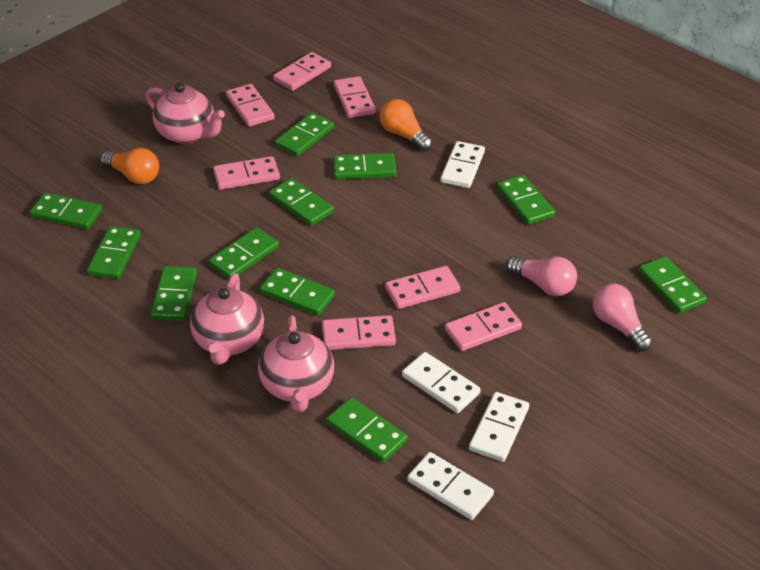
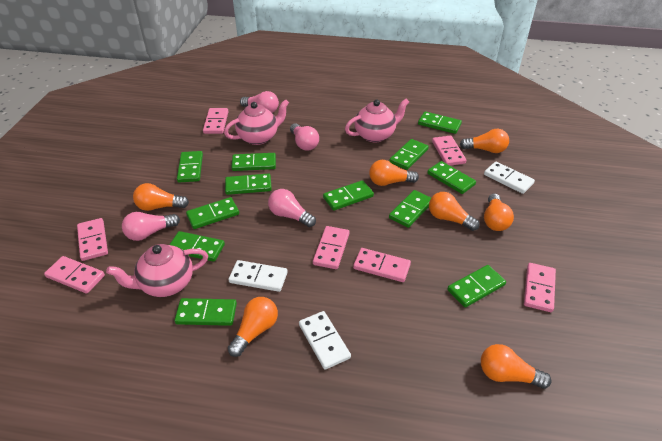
green domino: [30,192,102,229] [87,226,141,279] [151,266,197,321] [209,227,279,279] [260,268,335,316] [269,178,334,226] [275,112,334,156] [327,397,408,462] [333,153,396,179] [497,175,555,225] [639,256,707,313] = 11 -> [169,231,225,262] [174,298,237,326] [177,151,203,183] [186,197,239,229] [225,173,272,195] [231,153,276,171] [323,180,374,211] [389,139,429,170] [389,190,431,228] [418,111,462,134] [427,161,476,194] [447,265,506,307] = 12
orange light bulb: [100,148,159,184] [380,99,433,151] = 2 -> [133,183,189,211] [228,297,278,357] [369,160,419,186] [429,192,480,231] [460,129,509,153] [481,344,552,389] [484,193,514,231] = 7
pink light bulb: [506,256,577,296] [593,284,653,351] = 2 -> [122,212,180,241] [240,91,279,113] [268,189,316,227] [290,123,319,151] = 4
white domino: [402,352,481,413] [407,452,494,520] [440,141,485,188] [469,392,529,462] = 4 -> [229,260,288,292] [299,311,351,370] [484,162,535,194] = 3

